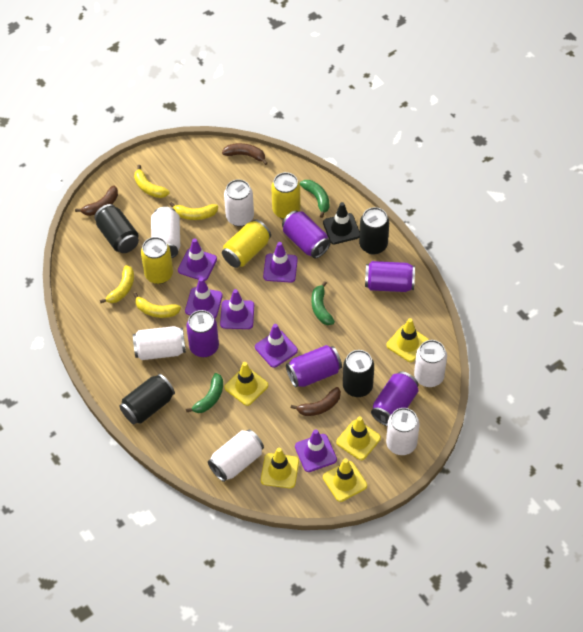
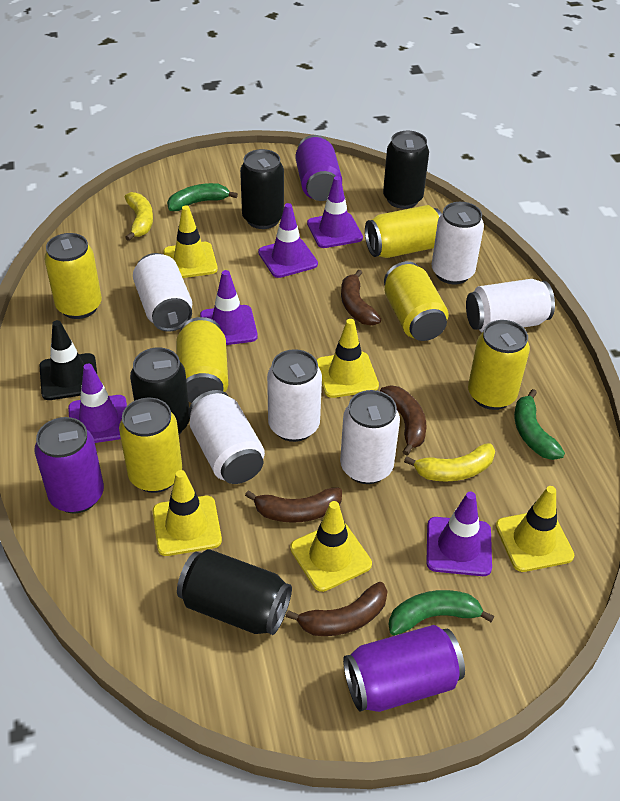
brown banana: [75,185,118,216] [222,143,268,165] [291,387,341,416] = 3 -> [245,488,342,523] [286,582,387,636] [341,270,381,325] [380,385,426,456] = 4
purple can: [186,310,219,357] [282,210,331,258] [286,345,342,388] [365,261,415,292] [371,371,418,426] = 5 -> [34,417,104,514] [295,135,342,201] [343,625,465,712] = 3
purple traffic cone: [178,238,217,281] [185,277,223,318] [220,289,254,329] [255,324,298,368] [263,242,298,283] [295,429,337,472] = 6 -> [68,364,127,443] [200,270,258,345] [258,203,318,278] [307,176,363,248] [426,492,492,576] = 5
yellow banana: [100,265,134,303] [133,293,181,318] [134,165,170,198] [169,202,218,220] = 4 -> [125,192,153,241] [404,443,495,482] = 2
yellow can: [141,237,173,284] [222,219,271,268] [271,172,301,219] = 3 -> [44,233,102,319] [119,398,182,493] [176,317,228,403] [365,205,442,258] [384,261,449,341] [468,320,530,410] = 6

